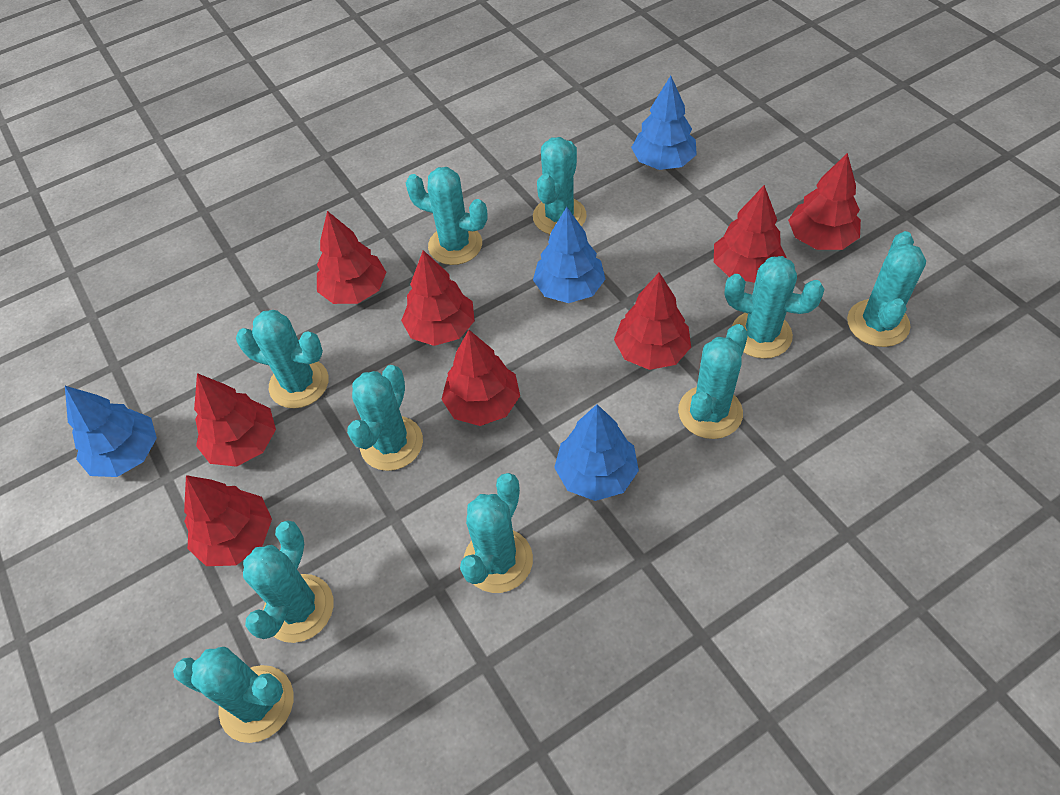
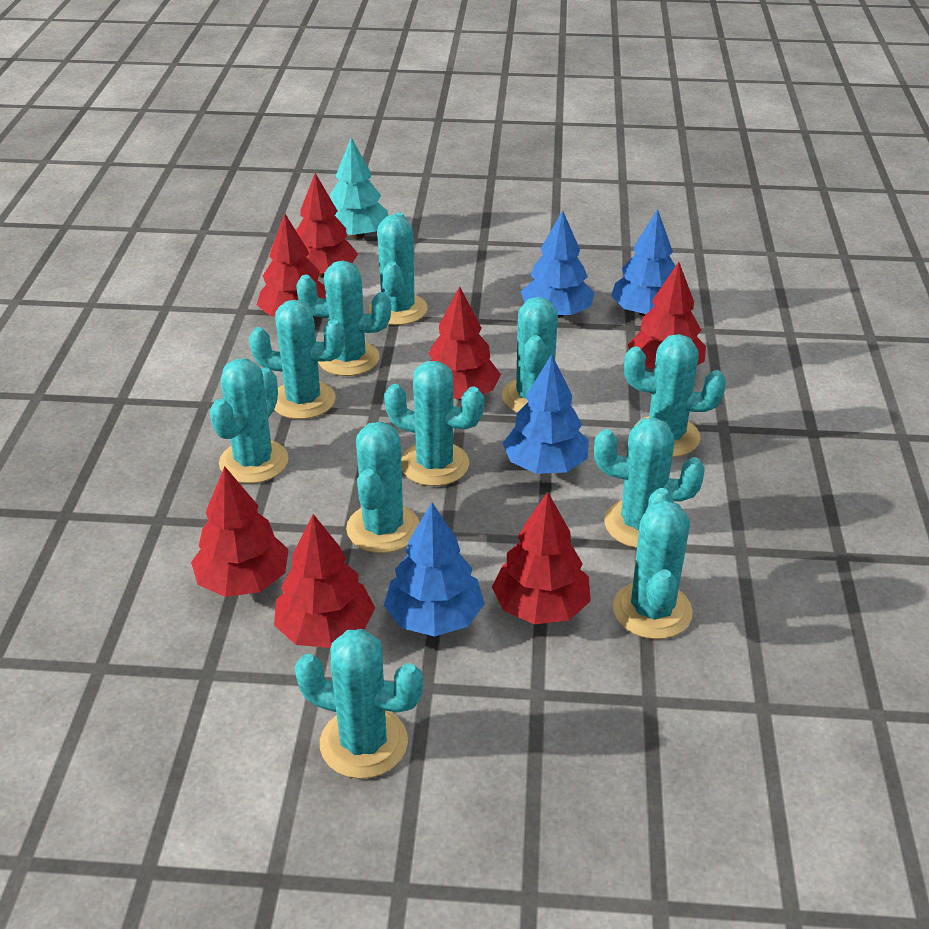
red tree: [184,475,272,566] [194,373,276,467] [317,211,386,304] [401,250,475,346] [441,330,520,426] [614,272,691,370] [714,185,787,283] [788,153,861,250] = 8 -> [191,466,289,597] [257,213,326,317] [274,514,375,648] [296,173,358,277] [428,286,501,399] [492,492,591,624] [628,262,706,370] = 7
turquoise cactus: [173,647,293,743] [236,310,329,409] [243,520,334,643] [347,365,423,471] [406,167,488,265] [460,473,533,593] [533,137,587,234] [678,324,748,439] [724,256,824,359] [847,231,926,347] = 10 -> [209,359,289,483] [249,300,345,419] [295,629,423,779] [296,261,391,376] [346,422,420,553] [369,213,428,325] [384,361,484,486] [502,297,558,413] [594,418,705,548] [613,488,693,639] [624,334,726,457] = 11
turquoise tree: none = 0 -> [330,137,388,239] = 1

